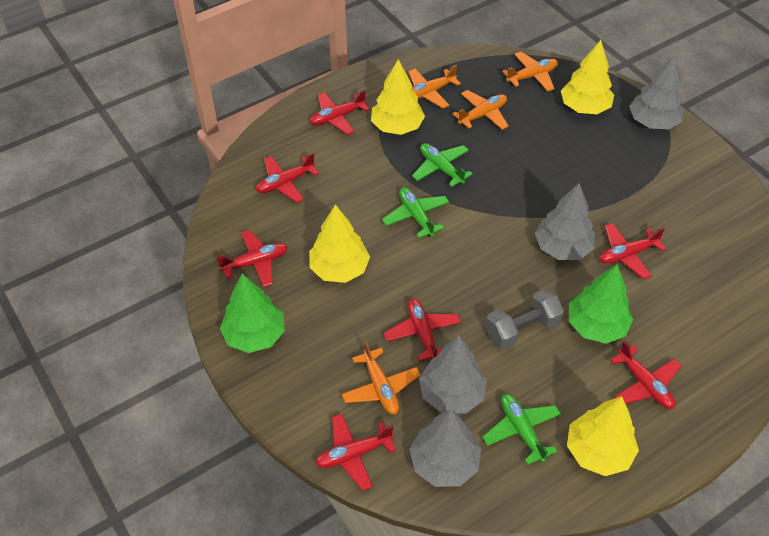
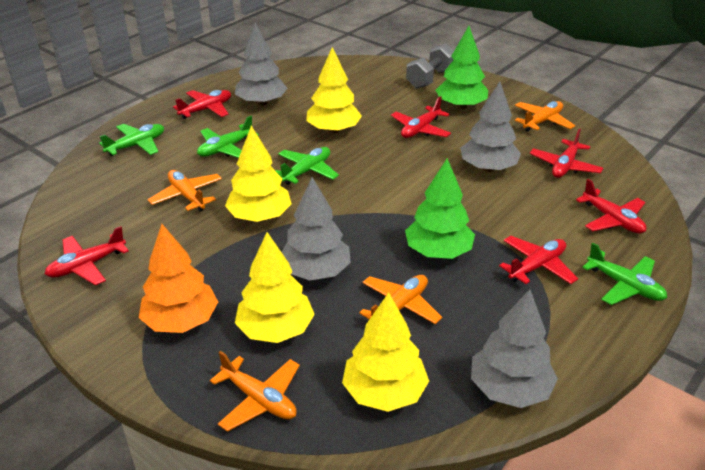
green plane: [382,187,449,238] [412,143,473,187] [482,394,561,465] = 3 -> [99,124,164,156] [197,116,259,158] [275,147,339,185] [582,243,667,305] = 4
orange tree: none = 0 -> [139,224,218,333] = 1
red plane: [217,230,288,287] [256,153,319,203] [310,90,369,135] [315,414,396,491] [384,299,461,361] [599,223,666,279] [610,341,681,409] = 7 -> [45,226,129,285] [173,90,231,119] [391,96,451,138] [499,236,578,284] [530,129,603,178] [576,179,646,234] = 6

